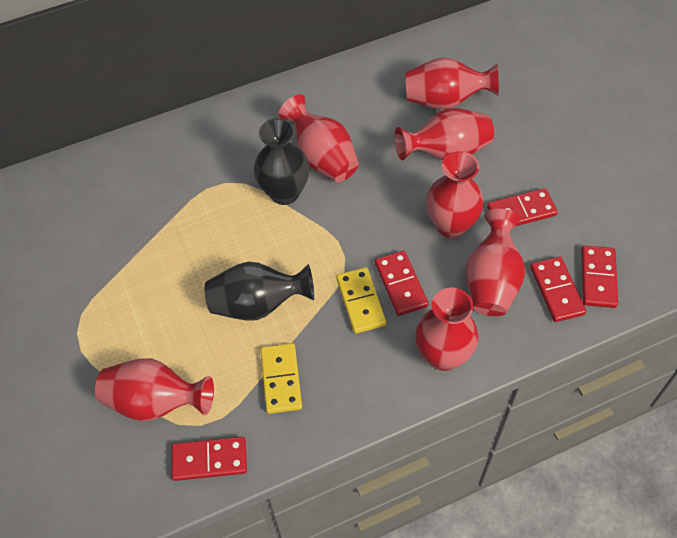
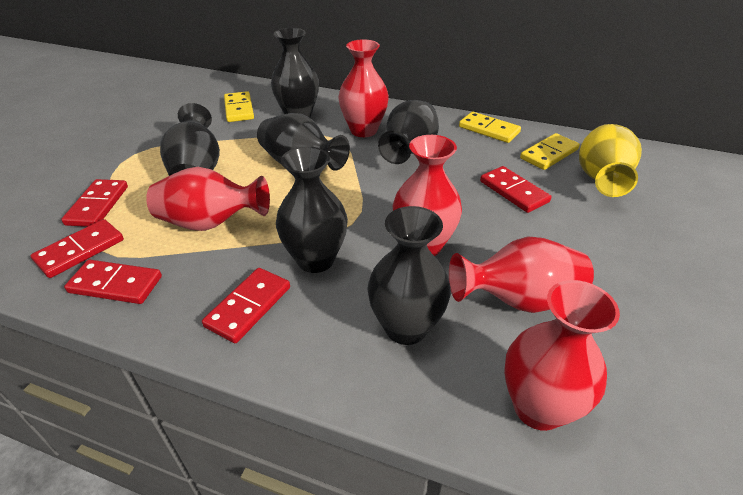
black vase: [205,262,314,321] [254,118,309,205] = 2 -> [160,103,220,176] [257,113,350,171] [271,28,319,118] [276,146,348,273] [367,206,451,345] [378,100,439,164] = 6
red vase: [95,358,214,422] [279,94,359,182] [395,108,494,161] [406,57,499,109] [415,288,478,371] [426,151,484,238] [466,209,525,316] = 7 -> [146,167,270,231] [338,39,389,137] [392,135,462,256] [449,237,594,313] [504,280,620,431] = 5
yellow domino: [261,343,302,414] [336,267,386,334] = 2 -> [224,91,254,122] [459,112,521,143] [520,133,580,170] = 3
yellow vase: none = 0 -> [579,124,642,197] = 1

